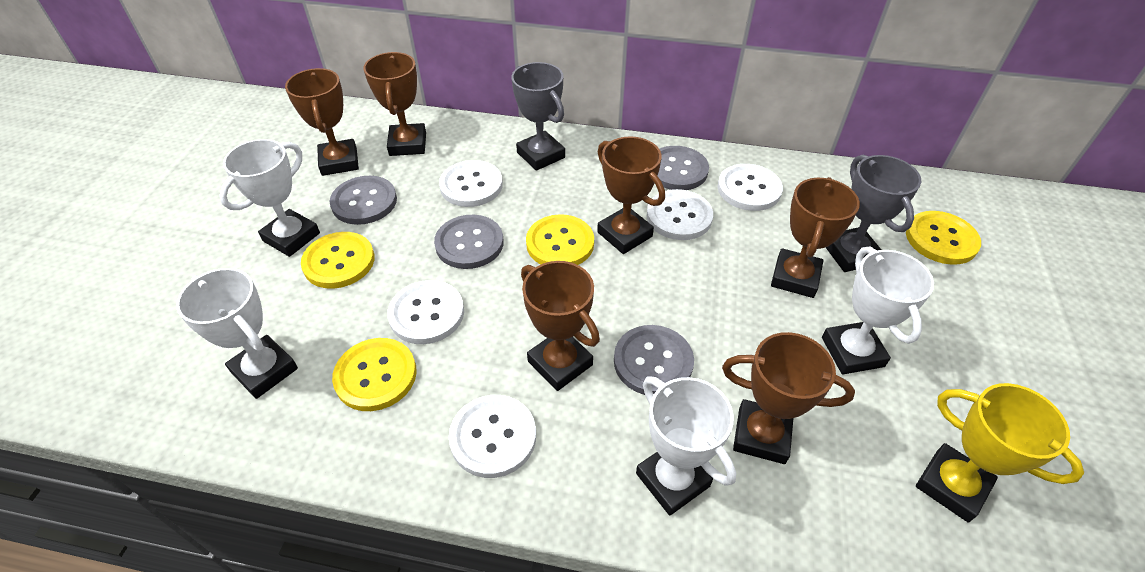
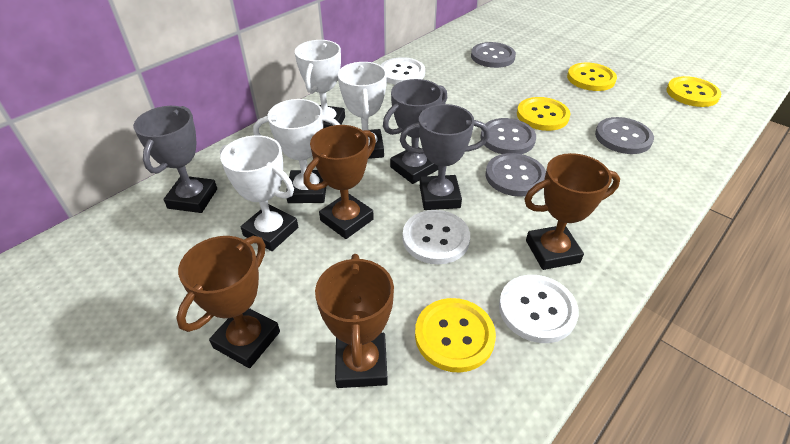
brown trophy: [285,68,359,176] [363,52,426,156] [521,261,600,391] [597,136,665,254] [722,332,855,464] [771,177,860,298] = 6 -> [176,236,280,368] [304,125,376,239] [315,254,394,388] [524,153,620,270] = 4
grey trophy: [511,62,565,171] [825,155,921,272] = 2 -> [133,106,217,213] [383,79,447,184] [400,104,490,210] = 3
white button: [387,280,464,344] [439,160,503,207] [449,395,536,478] [647,189,713,240] [718,164,783,211] = 5 -> [381,57,425,85] [403,210,470,264] [499,275,579,343] = 3
yellow trophy: [916,383,1084,522] = 1 -> none = 0

